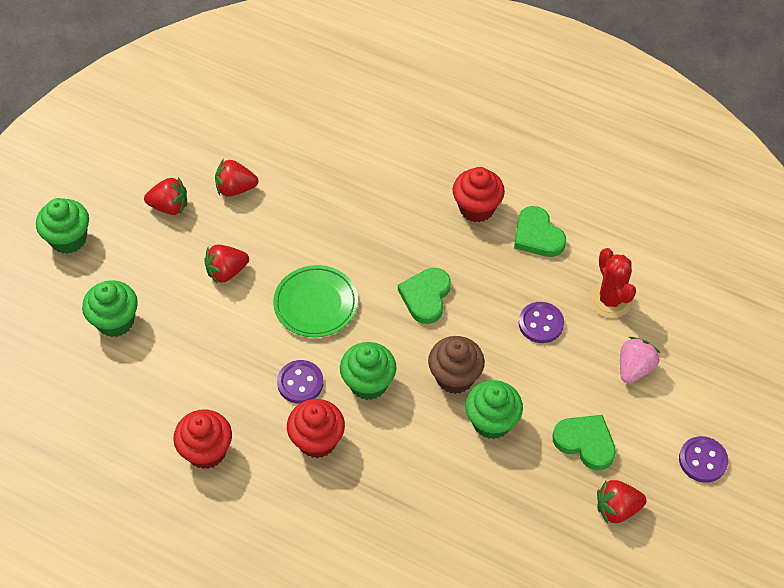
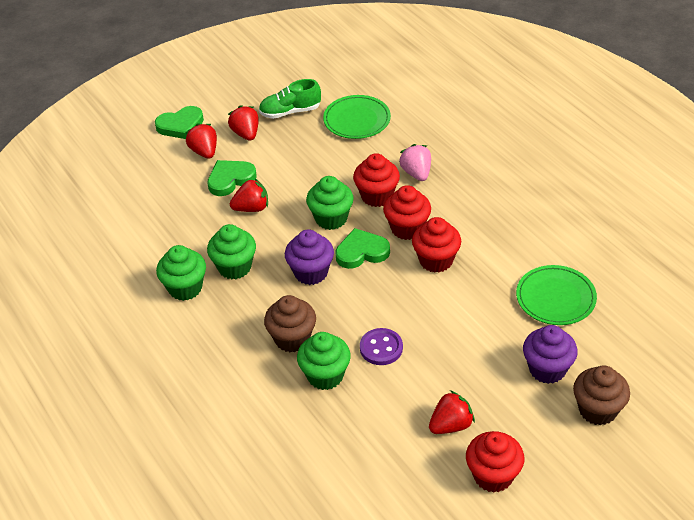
brown cupcake: [428,336,485,394] = 1 -> [264,295,316,352] [573,365,630,426] = 2
green plate: [273,265,358,337] = 1 -> [323,95,391,139] [516,265,597,325] = 2
green shoe: none = 0 -> [259,79,321,119] = 1
purple button: [277,360,323,404] [519,302,564,343] [679,436,728,483] = 3 -> [360,328,403,365] = 1
purple cupcake: none = 0 -> [285,230,334,285] [523,325,578,384] = 2
red cactus: [589,248,636,318] = 1 -> none = 0
red cupcake: [173,409,232,469] [287,399,345,458] [453,167,505,222] = 3 -> [353,153,400,207] [383,185,431,240] [412,217,461,273] [466,431,524,493] = 4

